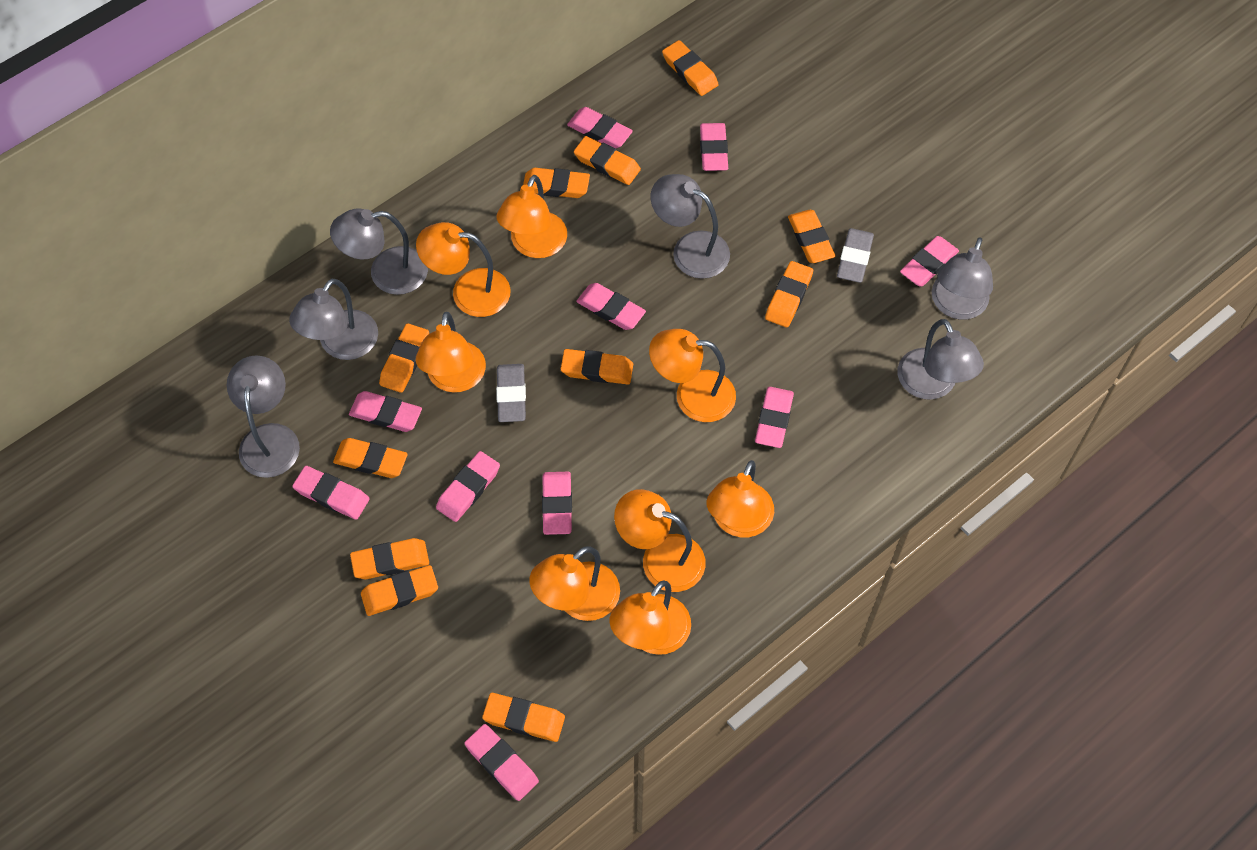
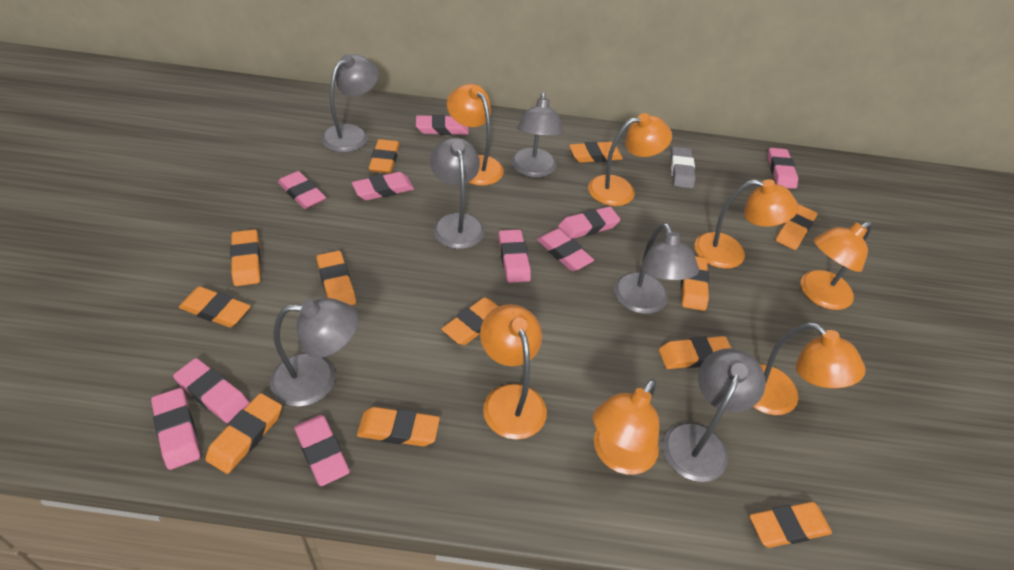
grey eraser: [496,364,526,422] [837,228,874,283] = 2 -> [670,147,696,189] = 1
orange eraser: [333,438,408,478] [350,538,429,579] [361,565,438,616] [379,323,429,393] [482,693,565,742] [523,168,590,198] [561,349,633,385] [574,136,641,185] [662,40,719,96] [765,261,813,328] [788,210,835,263] = 11 -> [179,286,251,327] [205,393,282,474] [230,230,261,286] [317,251,356,306] [357,407,440,447] [369,139,400,173] [442,297,498,345] [569,141,623,163] [659,336,732,369] [681,256,709,311] [750,502,832,548] [776,205,817,250] = 12
orange lamp: [416,222,510,317] [416,312,486,392] [497,175,567,258] [529,546,620,621] [610,580,691,655] [614,489,706,592] [649,329,736,422] [706,460,774,537] = 8 -> [447,84,504,186] [480,304,547,440] [588,113,672,206] [593,379,659,475] [695,179,799,269] [753,322,866,415] [800,221,872,310] = 7

